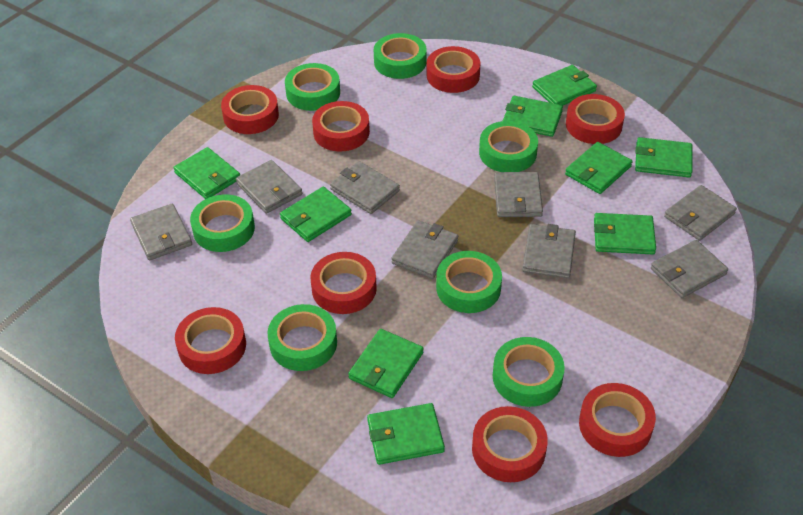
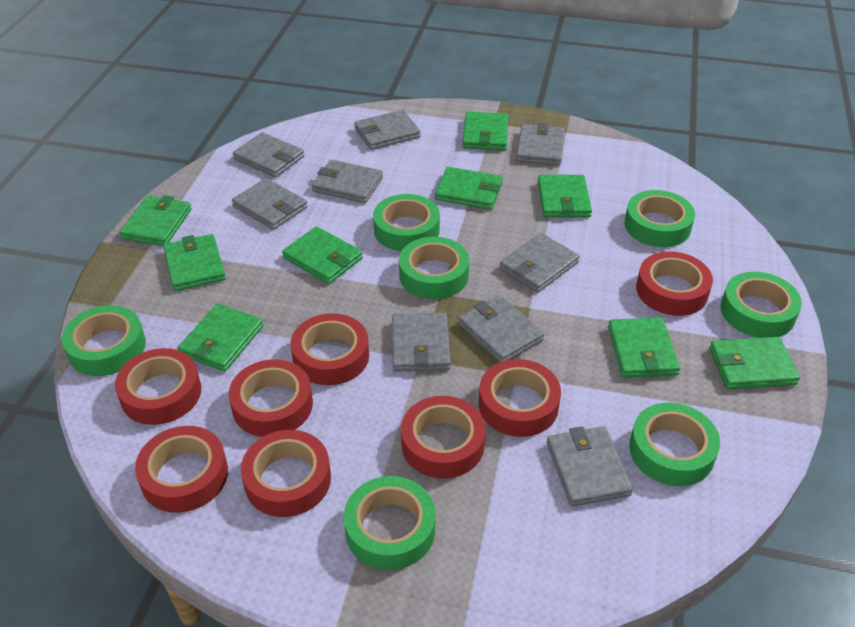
grey wallet: [130,204,192,261] [236,160,302,214] [330,161,400,214] [391,220,458,279] [494,172,543,217] [522,224,576,278] [651,240,728,298] [664,185,737,241] = 8 -> [232,178,307,230] [233,132,304,178] [312,160,383,203] [354,110,420,150] [392,313,451,372] [458,295,544,362] [499,233,579,293] [516,123,565,165] [547,426,633,507] = 9

